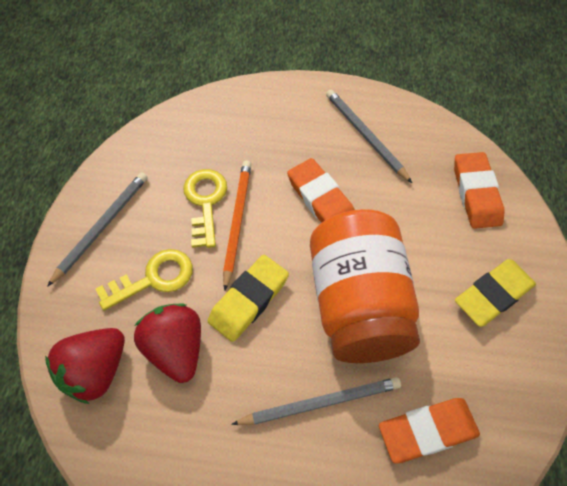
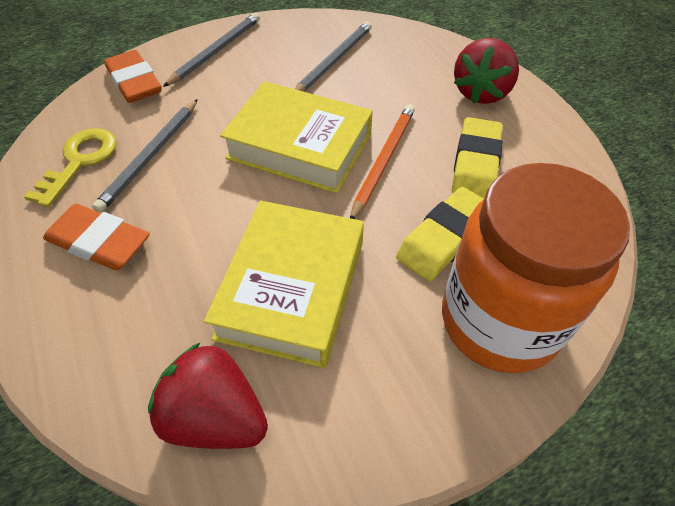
orange eraser: [287,158,355,223] [379,398,480,464] [454,152,505,229] = 3 -> [43,204,150,270] [104,50,161,103] = 2
yellow book: none = 0 -> [204,201,364,368] [220,81,373,194] = 2
yellow key: [95,249,193,310] [183,169,227,248] = 2 -> [24,128,117,207] = 1

